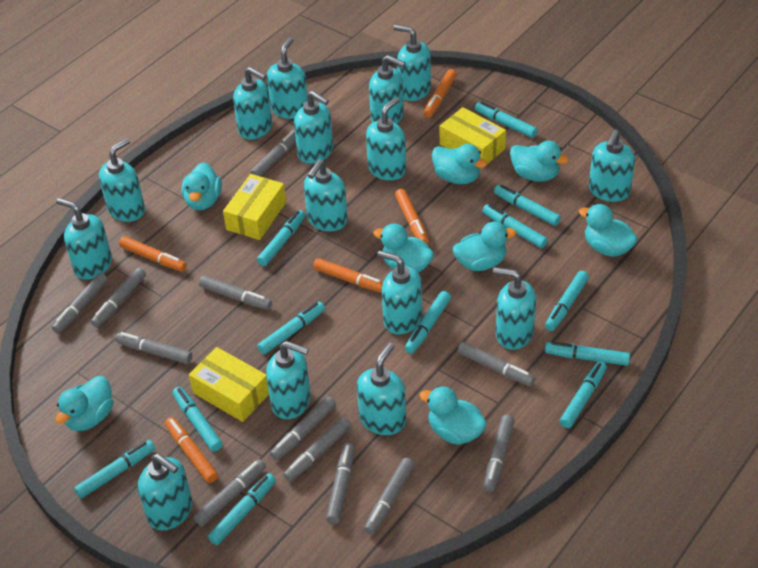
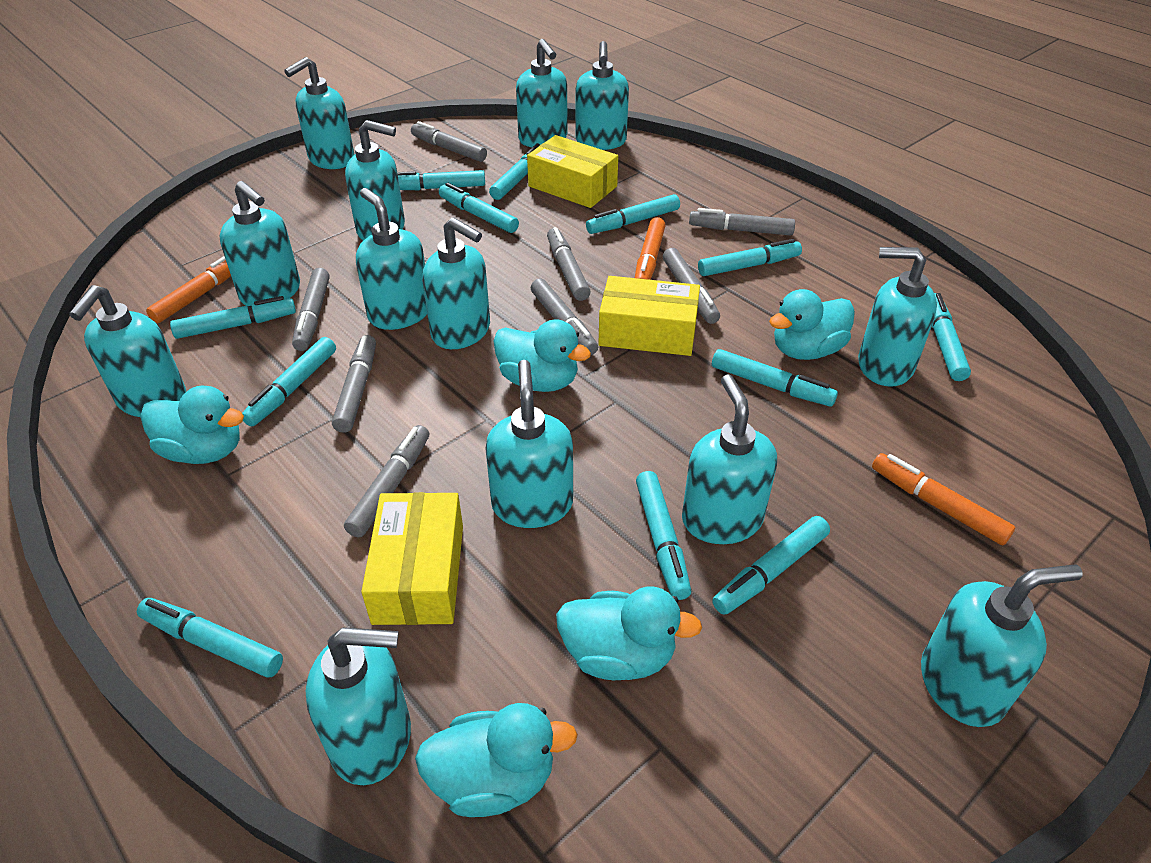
grey marker: [52,273,108,333] [91,268,146,328] [115,332,192,364] [194,459,266,526] [199,275,272,310] [250,130,296,177] [270,396,336,460] [283,417,351,482] [326,443,355,524] [364,457,415,535] [458,342,535,386] [483,414,515,492] = 12 -> [292,268,330,351] [332,335,376,433] [344,425,429,538] [411,121,487,162] [531,278,598,355] [547,227,591,301] [663,248,720,324] [689,208,795,235] = 8
orange marker: [119,236,187,272] [165,417,218,483] [313,258,383,293] [395,189,429,244] [424,69,457,118] = 5 -> [146,256,231,323] [635,217,666,280] [872,453,1015,545] = 3
turquoise duck: [55,376,114,431] [182,162,222,210] [373,224,434,273] [419,386,487,445] [432,144,487,184] [453,222,516,271] [510,141,569,182] [579,204,638,257] = 8 -> [140,385,244,464] [415,703,578,817] [493,319,591,392] [556,586,702,680] [769,289,855,360] = 5
turquoise soap dispenser: [56,198,112,280] [99,138,145,222] [138,453,193,530] [233,67,272,140] [266,341,311,419] [267,37,307,119] [294,91,333,164] [304,159,348,231] [357,343,406,435] [366,97,406,181] [369,55,405,124] [377,250,422,335] [394,24,431,101] [493,267,536,350] [589,130,635,202] = 15 -> [69,285,186,417] [219,181,300,306] [284,57,354,169] [306,627,411,785] [345,120,405,241] [356,188,427,330] [422,217,490,349] [485,360,573,528] [516,39,568,147] [576,41,629,150] [682,374,777,544] [858,247,937,387] [921,565,1083,727] = 13

